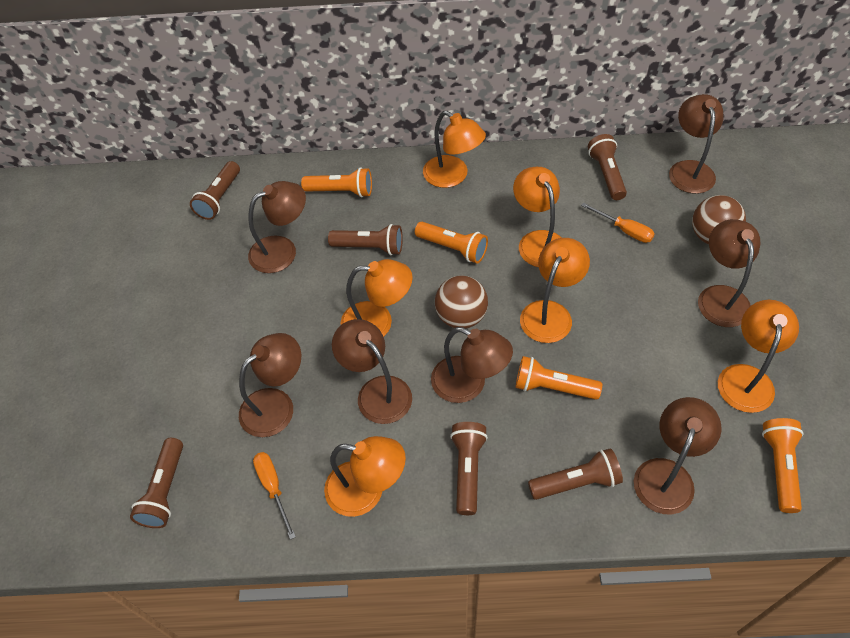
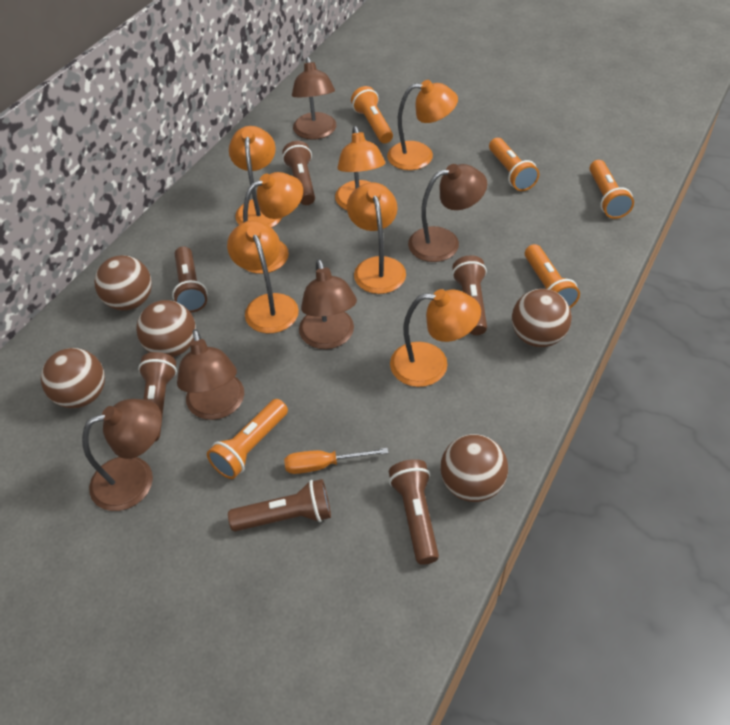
brown ball: [435,276,488,329] [692,195,746,244] = 2 -> [41,348,105,408] [95,255,152,311] [136,300,196,357] [440,434,508,502] [512,289,572,347] = 5
brown lamp: [239,333,301,437] [248,181,306,273] [332,319,412,424] [431,327,513,403] [634,397,721,515] [669,94,723,194] [698,219,760,327] = 7 -> [82,399,162,511] [177,329,244,420] [292,57,336,140] [299,259,357,349] [408,164,487,262] = 5
orange flashlight: [301,167,372,197] [415,222,488,263] [515,356,602,400] [762,418,803,513] = 4 -> [207,399,288,479] [351,86,393,143] [489,138,539,191] [525,244,580,308] [589,160,634,219] = 5
orange lamp: [324,436,406,517] [341,259,413,337] [423,111,486,188] [513,167,562,267] [520,238,590,343] [718,300,799,413] = 6 -> [227,220,299,333] [229,126,283,228] [243,172,303,274] [335,126,385,210] [347,182,406,294] [387,80,458,170] [390,289,481,387] = 7
orange screwdriver: [253,452,296,540] [581,203,655,243] = 2 -> [284,448,388,474] = 1

